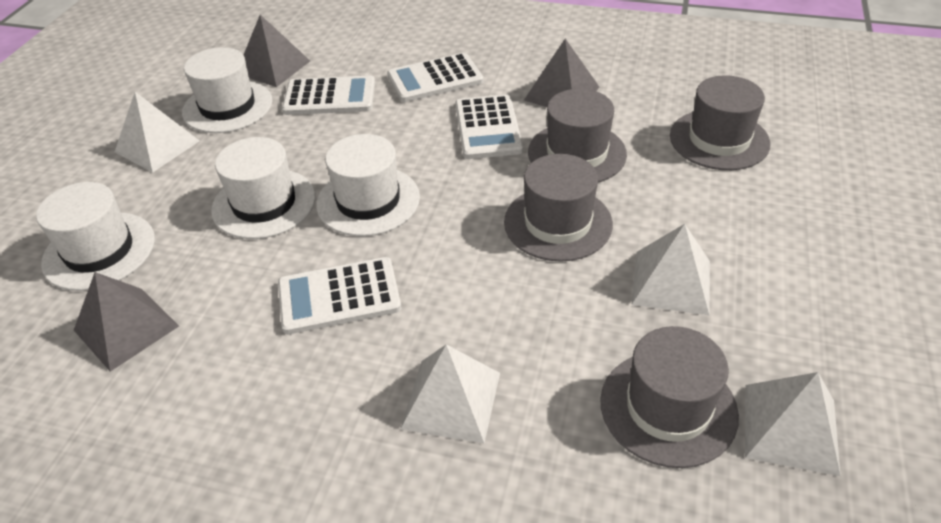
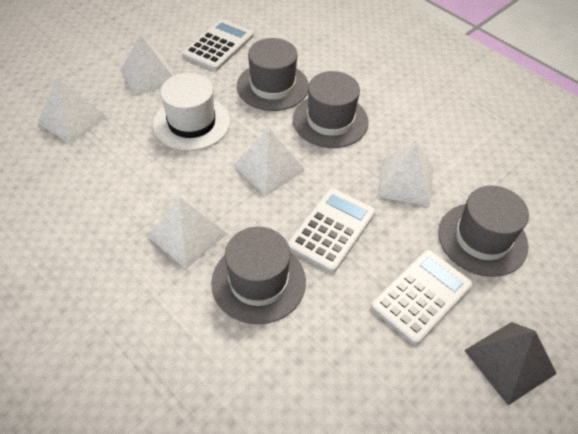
grey pyramid: [74,272,179,372] [244,15,310,87] [524,39,599,107] = 3 -> [464,322,557,405] = 1
white calculator: [278,257,401,334] [282,75,375,115] [387,53,484,102] [455,94,523,159] = 4 -> [183,19,254,71] [288,188,375,272] [371,250,472,345] = 3
white hat: [36,182,155,291] [182,47,272,133] [211,137,315,239] [316,134,420,236] = 4 -> [153,73,230,151] = 1
white pyramid: [115,92,200,173] [400,344,500,443] [632,224,710,315] [745,372,841,476] = 4 -> [37,78,107,144] [121,34,174,96] [148,197,227,269] [233,128,305,196] [377,142,433,206] = 5

